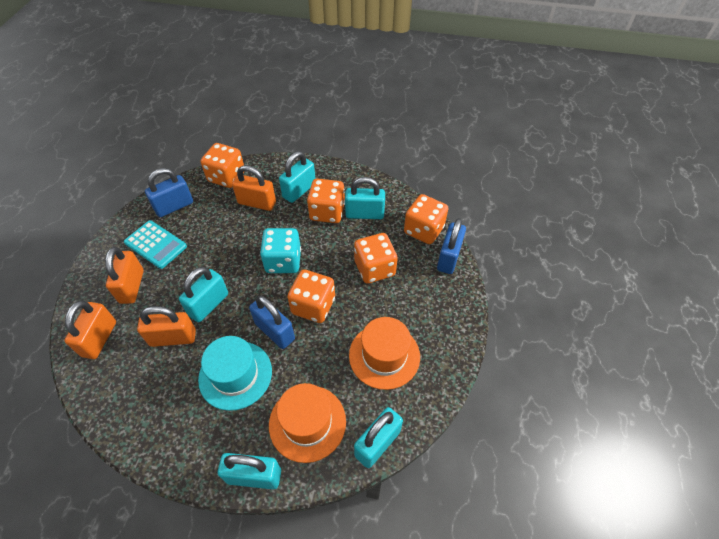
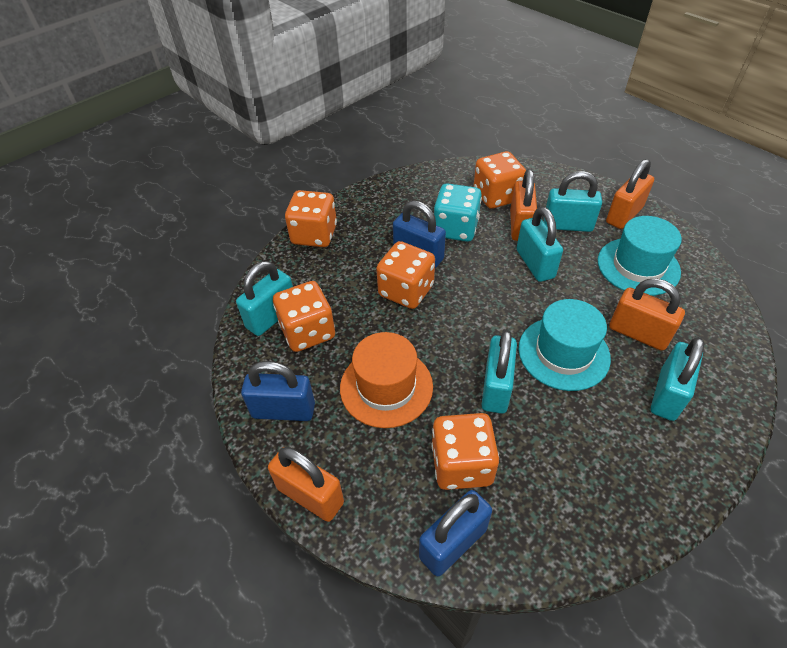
orange hat: [269,383,346,463] [349,317,420,390] = 2 -> [340,332,433,428] = 1
turquoise calculator: [124,220,187,269] = 1 -> none = 0
turquoise hat: [198,336,272,411] = 1 -> [519,299,611,391] [598,216,682,296] = 2

